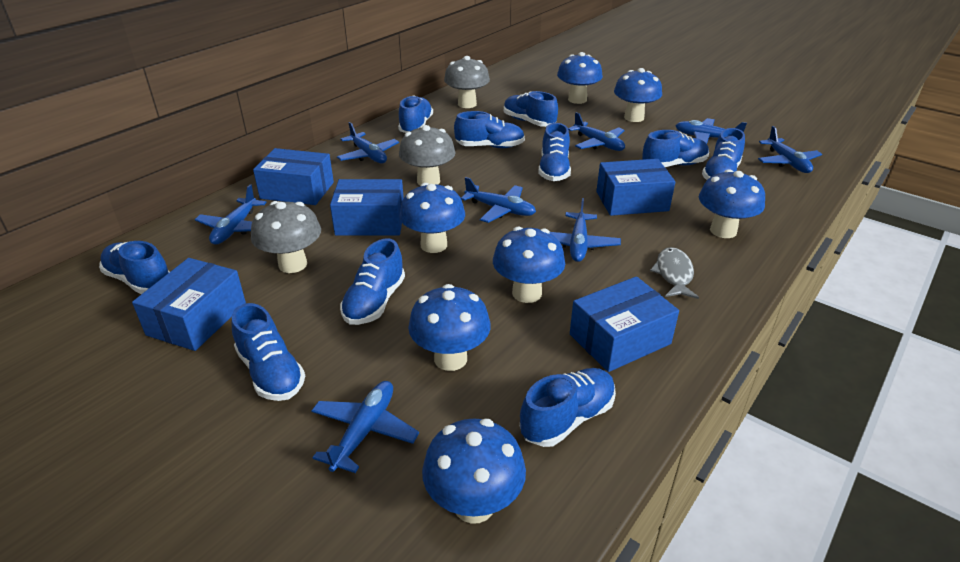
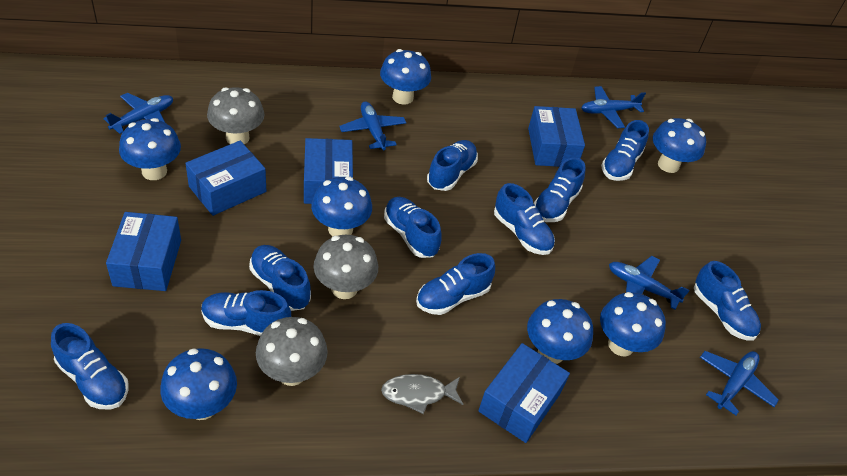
blue plane: [195,184,267,245] [311,381,419,473] [337,122,399,163] [461,177,536,223] [550,198,621,262] [568,112,625,151] [675,118,747,144] [758,126,822,173] = 8 -> [103,93,173,134] [339,101,406,150] [581,86,646,128] [609,256,690,310] [700,351,779,415] = 5

